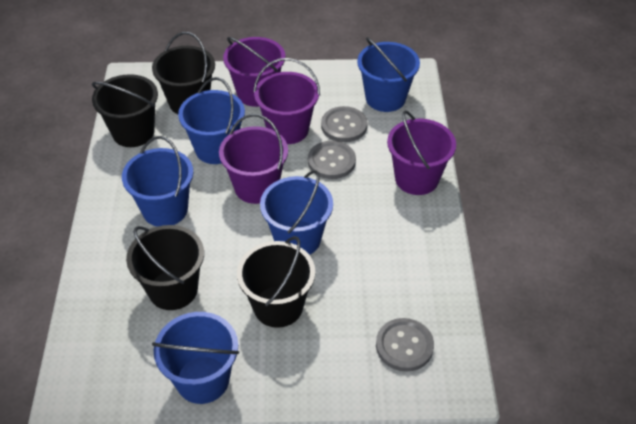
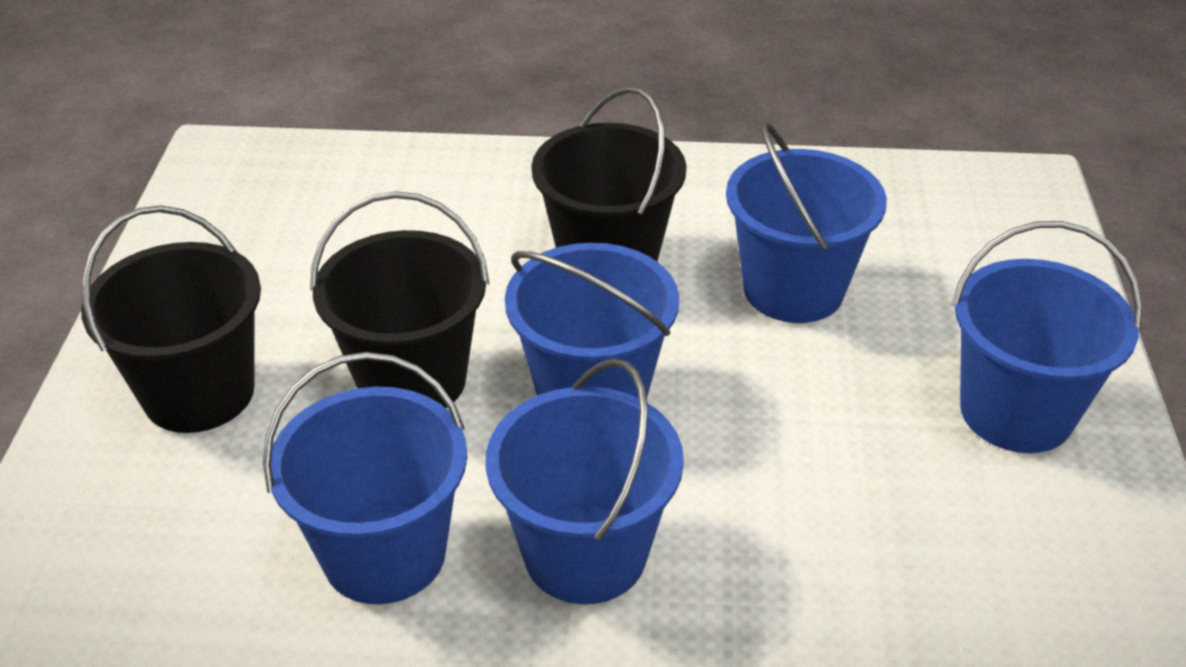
black bucket: [92,74,158,147] [126,225,204,310] [152,32,215,114] [237,236,315,328] = 4 -> [81,205,261,433] [310,191,489,408] [531,86,687,262] = 3
grey button: [308,141,356,179] [321,106,368,142] [376,318,434,372] = 3 -> none = 0
purple bucket: [219,114,288,204] [223,37,285,107] [253,58,320,144] [387,110,456,195] = 4 -> none = 0

